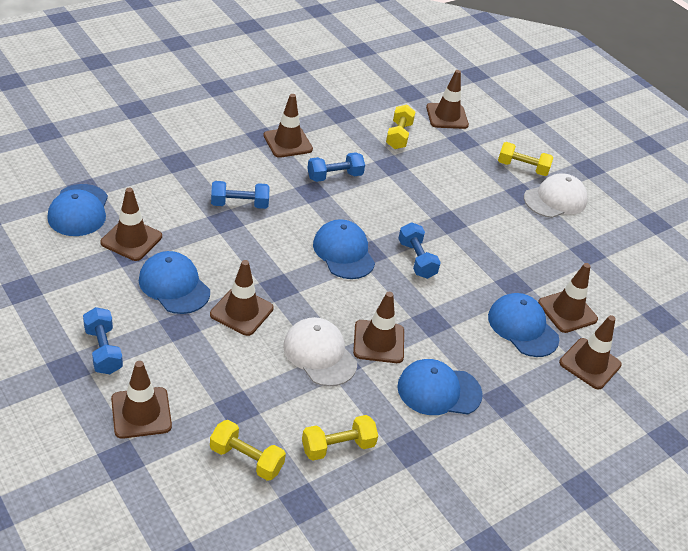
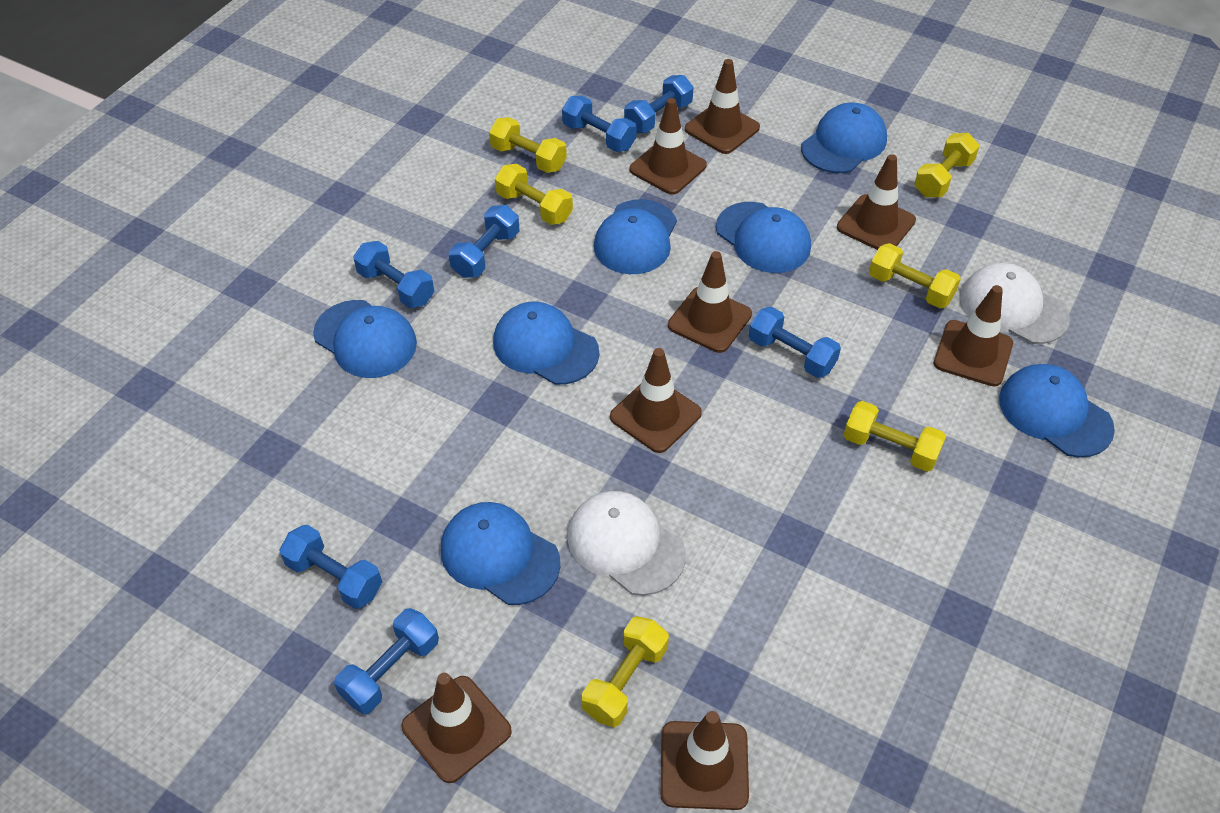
blue cap: [47,184,108,236] [139,251,210,314] [313,219,375,279] [397,359,483,415] [488,293,559,357] = 5 -> [313,300,417,378] [441,502,560,605] [493,301,599,385] [594,199,677,274] [716,202,811,273] [801,102,887,173] [999,364,1115,458] = 7
blue dumbbell: [83,307,123,374] [211,181,269,209] [307,152,365,182] [398,222,441,279] = 4 -> [279,525,382,609] [334,608,439,714] [353,241,434,308] [449,205,519,278] [562,96,637,152] [624,75,693,133] [749,307,841,378] = 7
yellow dumbbell: [210,420,286,481] [302,415,378,460] [386,105,416,149] [498,142,553,176] = 4 -> [489,117,567,173] [495,164,573,225] [582,616,669,727] [844,401,946,472] [869,243,961,308] [914,133,980,197] = 6

